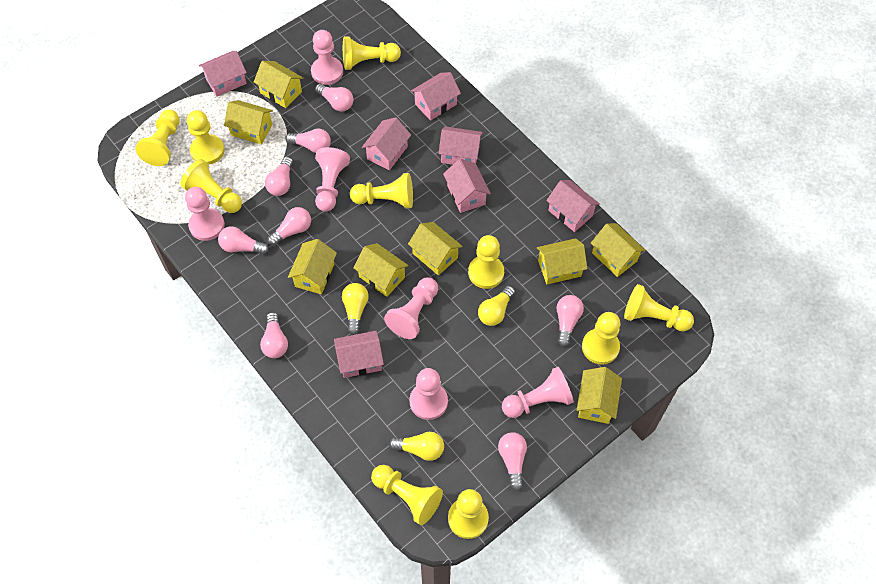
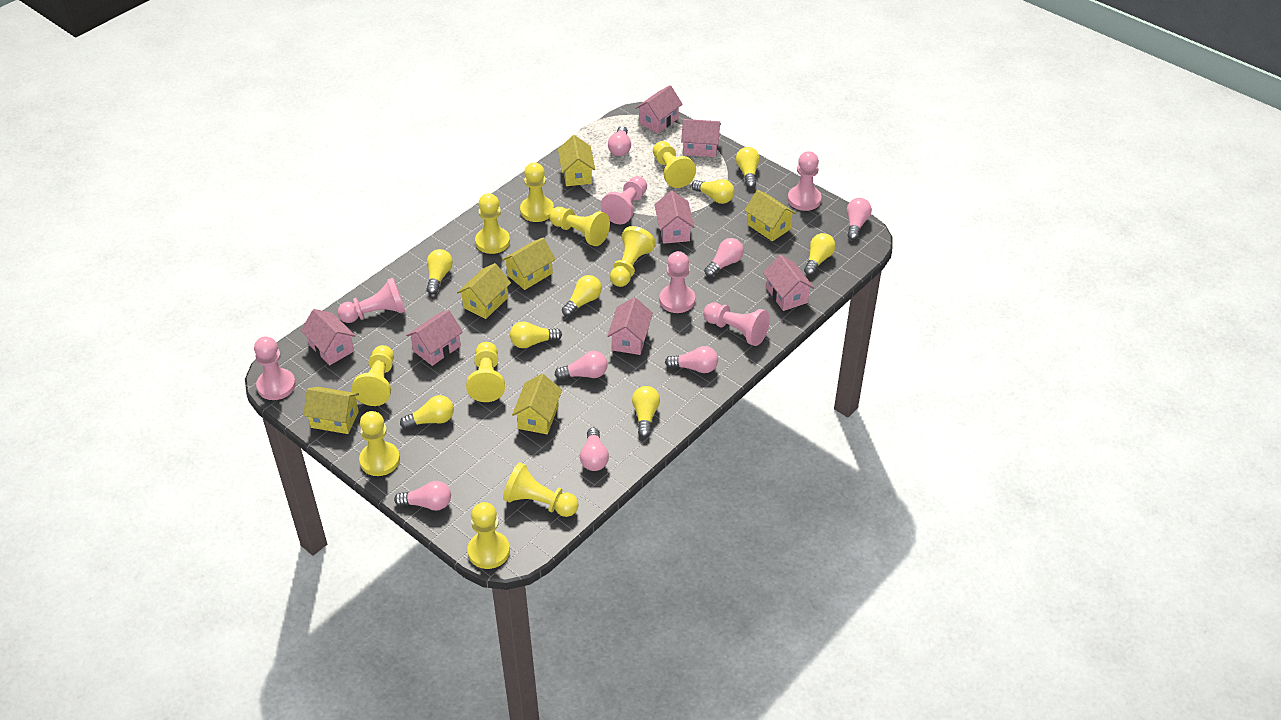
pink light bulb: [218,226,269,255] [260,312,288,358] [265,157,293,196] [267,207,311,246] [285,129,331,153] [315,84,353,111] [498,432,527,490] [557,295,584,347] = 8 -> [394,481,451,511] [555,351,608,380] [580,428,609,471] [608,126,631,156] [665,346,718,373] [704,238,744,277] [847,198,872,240] = 7
yellow house: [224,100,273,145] [254,61,303,108] [288,239,337,294] [353,243,409,297] [408,222,463,275] [537,238,587,284] [577,367,622,424] [591,223,645,277] = 8 -> [303,387,359,434] [457,263,511,319] [502,238,556,290] [512,374,562,434] [558,135,595,186] [744,190,796,242] = 6
yellow light bulb: [342,283,369,335] [389,432,444,461] [478,286,515,326] = 3 -> [400,395,454,429] [427,249,453,294] [510,322,562,348] [562,275,602,316] [632,386,660,437] [691,179,735,204] [736,147,760,188] [804,233,836,275] = 8

